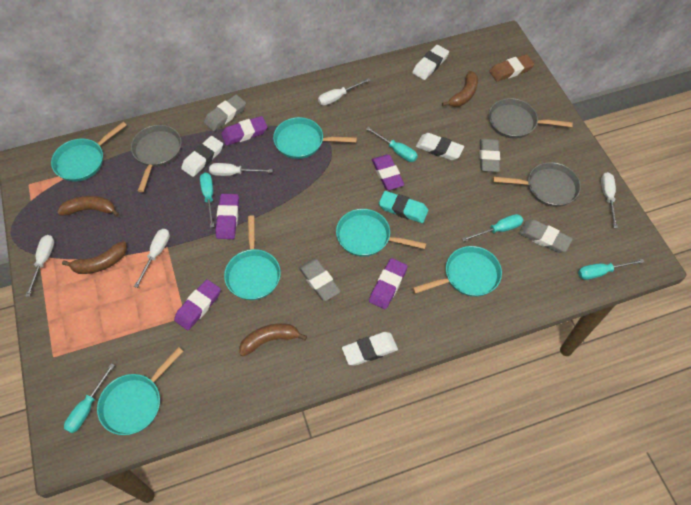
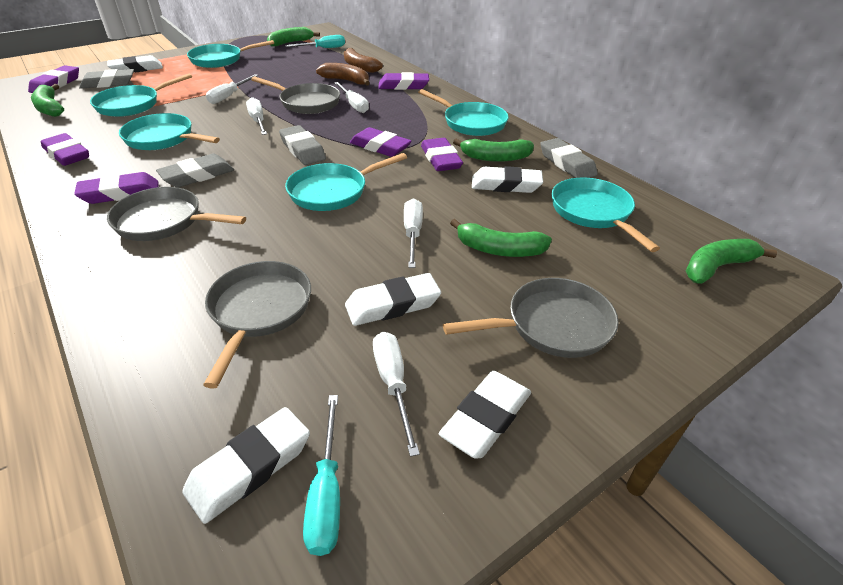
brown banana: [57,196,120,217] [62,241,127,274] [239,323,307,357] [442,71,478,107] = 4 -> [316,63,370,86] [344,48,383,73] = 2
brown eraser: [489,54,535,81] = 1 -> none = 0
green banana: none = 0 -> [31,84,64,117] [267,27,320,47] [450,219,552,257] [453,139,534,162] [686,239,777,284] = 5
grey pan: [131,125,182,192] [489,98,573,139] [493,162,581,207] = 3 -> [107,187,246,241] [203,261,311,389] [251,76,340,114] [443,278,619,358] = 4
purple eraser: [174,279,221,330] [215,194,239,239] [221,116,267,146] [369,258,408,309] [372,154,404,190] = 5 -> [28,65,79,93] [41,133,89,166] [74,172,158,204] [350,127,412,157] [378,72,429,90] [421,138,463,171] = 6
turquoise eraser: [379,191,428,223] = 1 -> none = 0
turquoise screwdriver: [64,363,115,433] [200,173,214,228] [366,127,418,162] [462,214,523,242] [578,259,644,280] = 5 -> [285,35,345,48] [303,395,340,556] = 2
white eraser: [181,136,223,177] [342,332,398,366] [412,45,449,80] [416,133,464,160] = 4 -> [107,55,163,72] [182,407,310,524] [345,273,441,326] [439,371,531,459] [472,166,543,193] = 5

